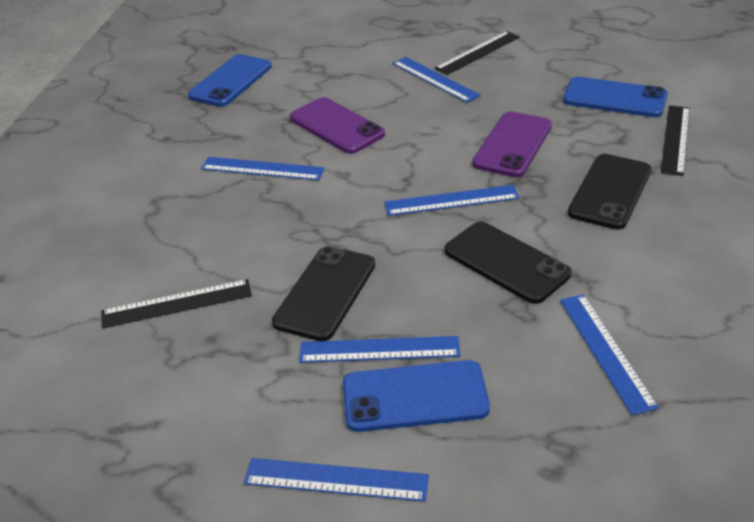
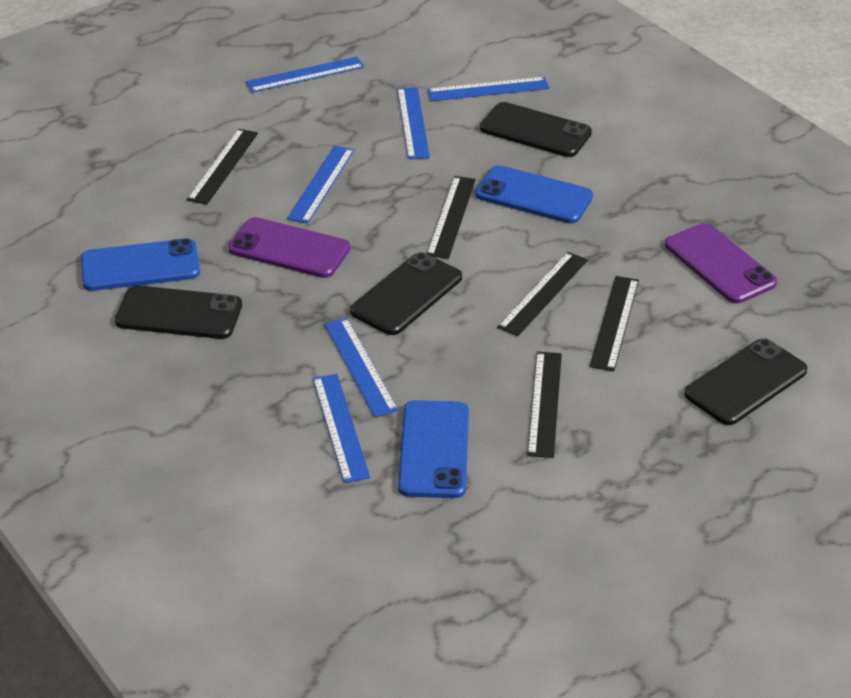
black phone: [272,246,375,341] [444,221,571,304] [568,154,651,230] = 3 -> [115,285,242,339] [350,252,462,335] [480,102,592,157] [684,338,808,425] = 4
black ruler: [101,279,252,328] [434,31,520,75] [661,105,690,176] = 3 -> [187,129,258,205] [427,176,476,259] [497,252,588,336] [527,352,562,458] [590,276,639,371] = 5

